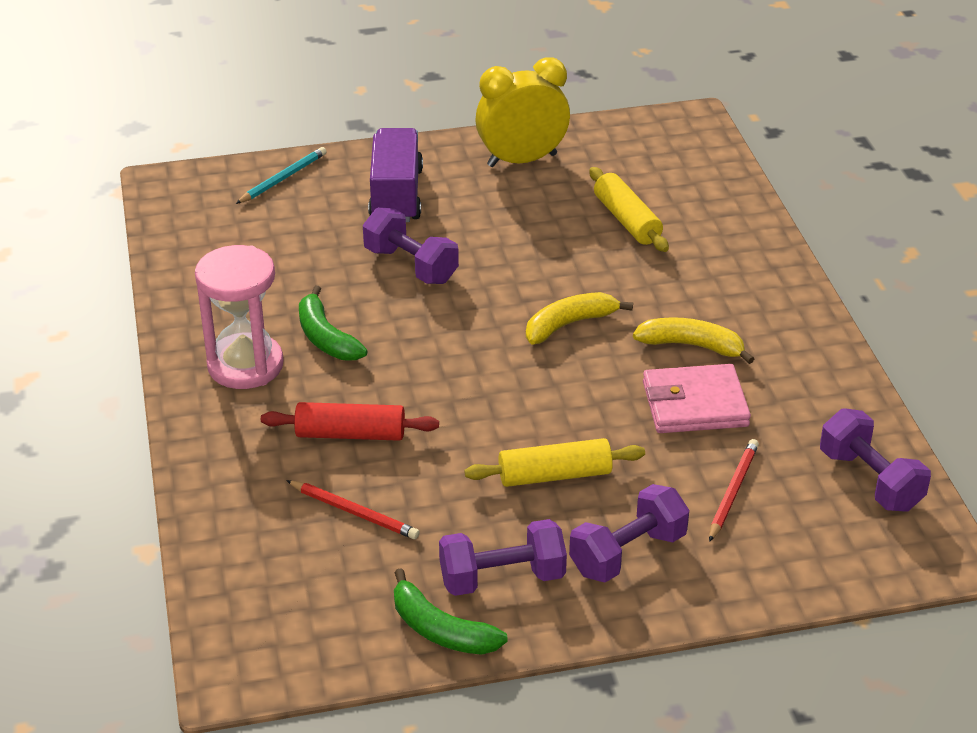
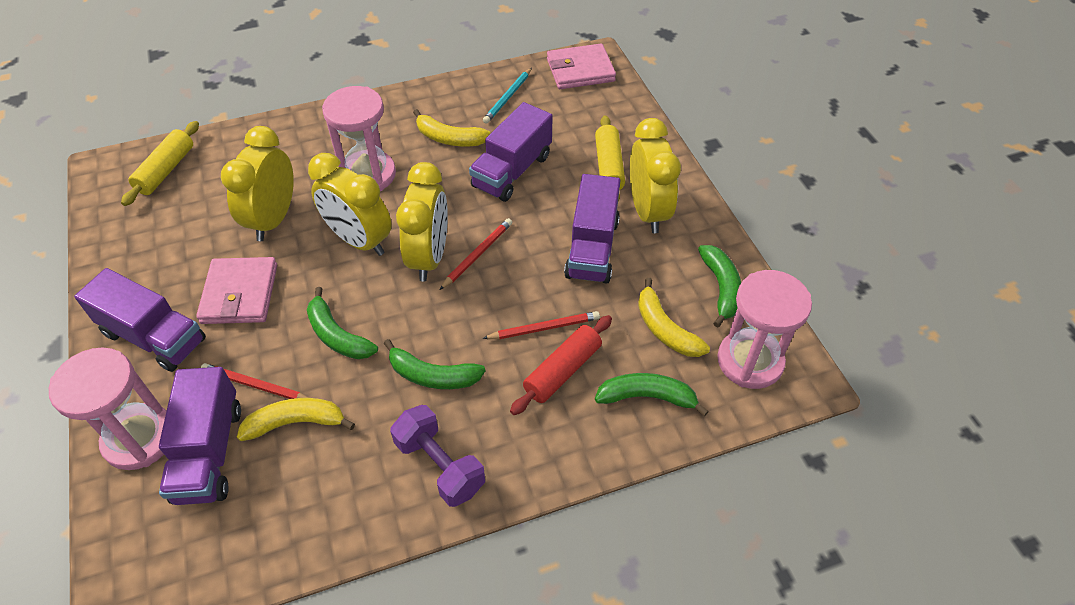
green banana: [299,286,367,360] [394,568,508,655] = 2 -> [307,287,378,359] [384,339,486,389] [595,373,709,416] [698,245,741,327] = 4
pink hourglass: [195,245,284,389] = 1 -> [49,347,166,470] [322,86,396,191] [717,270,812,389] = 3
pink wallet: [643,364,751,433] = 1 -> [196,257,277,324] [547,44,616,89] = 2
purple dumbbell: [363,207,459,284] [439,519,567,596] [569,484,689,582] [820,408,931,512] = 4 -> [390,405,485,507] = 1
purple truck: [368,128,423,222] = 1 -> [74,268,206,372] [159,367,241,505] [469,102,553,202] [564,174,621,284] = 4
red pencil: [286,480,420,539] [709,439,759,542] = 2 -> [201,363,309,399] [439,218,512,290] [482,311,600,339] = 3
yellow banana: [526,292,633,344] [633,317,754,364] = 2 -> [237,398,355,441] [413,109,491,146] [638,278,710,357] = 3
yellow clock: [475,57,570,167] = 1 -> [221,126,294,241] [308,153,392,256] [396,162,448,281] [630,118,681,233] = 4

